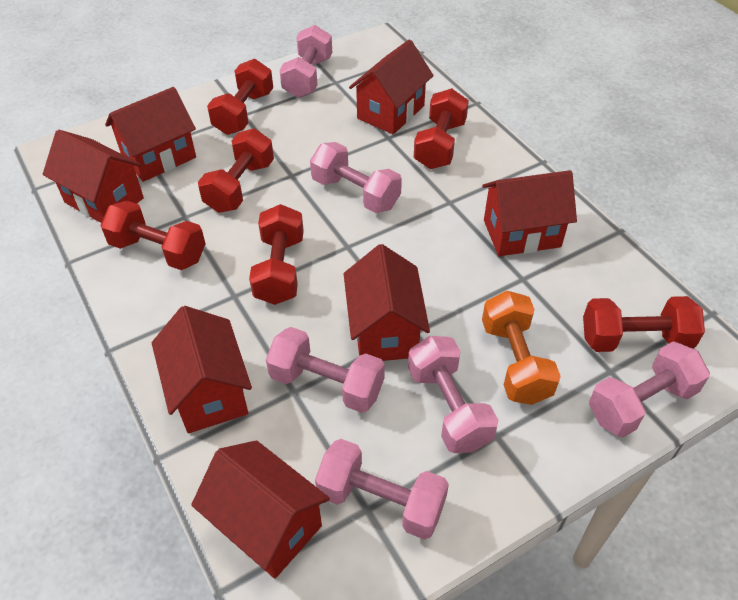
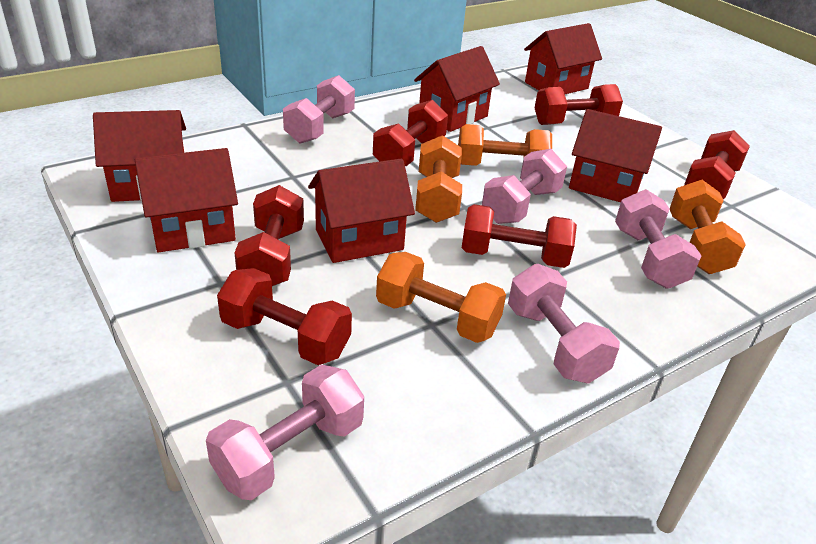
orange dumbbell: [482,291,561,405] = 1 -> [376,252,506,343] [415,135,462,223] [458,124,552,166] [669,180,746,274] = 4
pink dumbbell: [266,327,385,413] [279,25,332,98] [310,142,402,213] [315,439,449,540] [408,336,498,453] [589,341,710,438] = 6 -> [206,365,364,500] [283,75,355,144] [482,149,567,224] [508,264,620,384] [615,189,701,289] = 5
red house: [43,130,144,223] [105,87,196,182] [152,306,252,433] [191,440,330,579] [344,244,430,361] [349,40,434,134] [482,170,577,256] = 7 -> [93,110,186,202] [135,148,238,252] [308,159,415,263] [414,46,500,132] [524,23,602,94] [569,109,662,202] = 6

